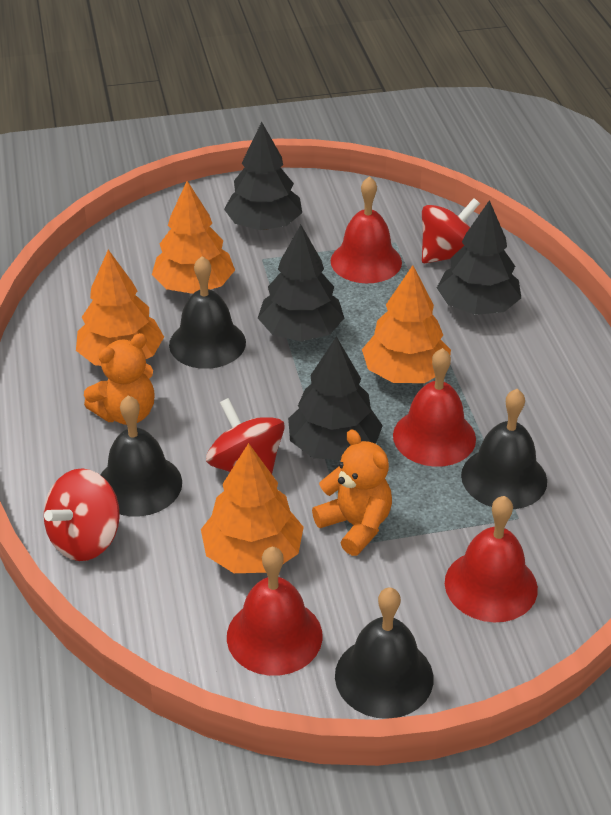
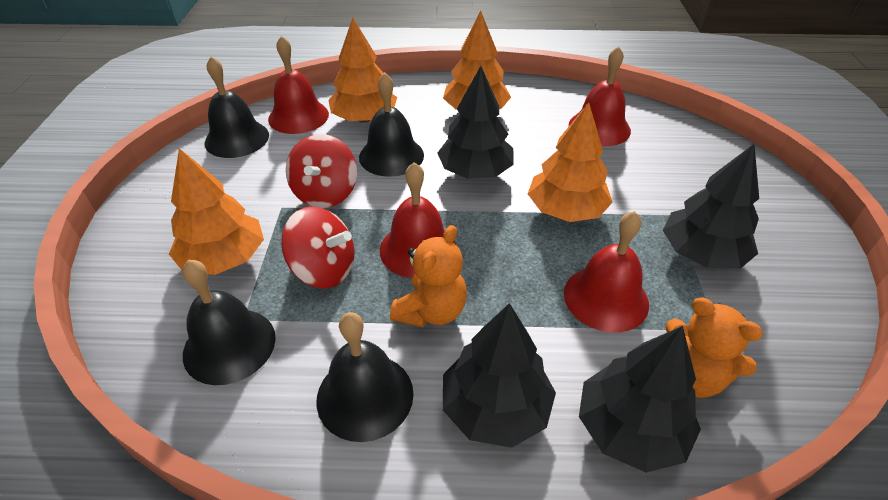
red spinning top: [44,468,120,561] [206,398,285,474] [422,198,480,263] = 3 -> [281,207,354,288] [286,134,357,208] = 2

